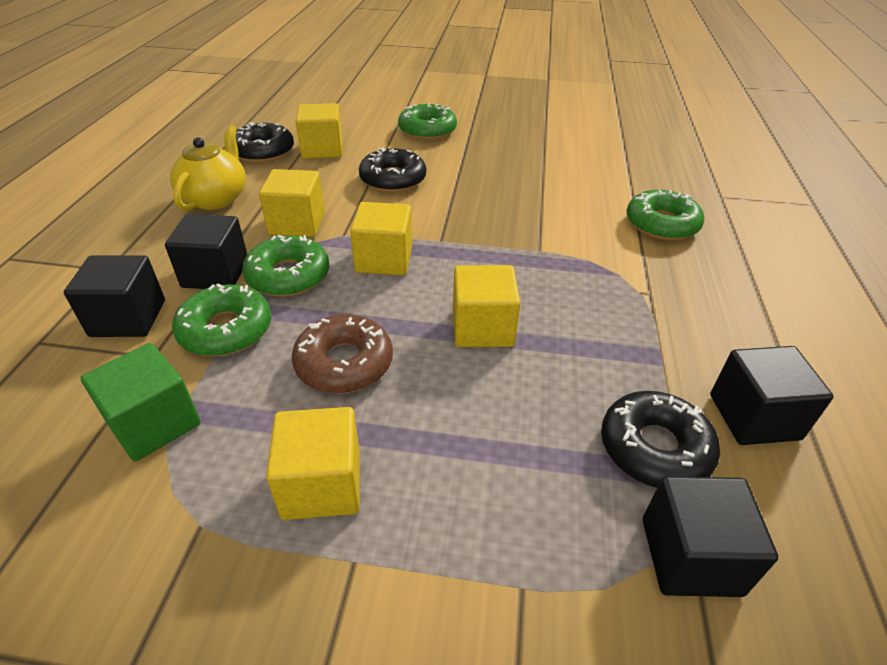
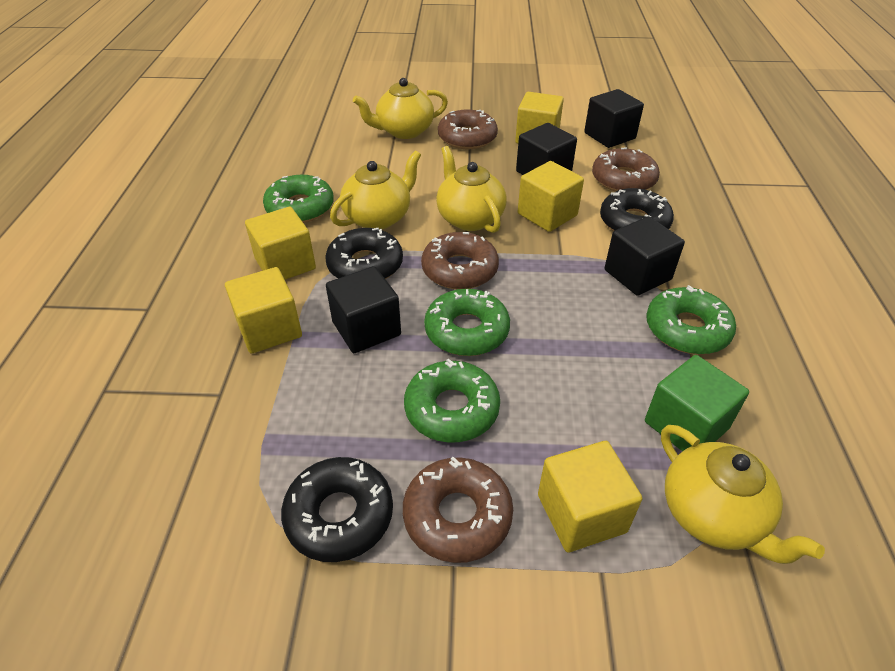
brown donut: [292,315,393,393] = 1 -> [403,457,513,563] [421,232,499,290] [438,110,498,149] [592,147,660,192] = 4
yellow teapot: [170,125,246,211] = 1 -> [330,150,421,230] [353,78,448,139] [436,146,507,233] [661,425,825,564] = 4

